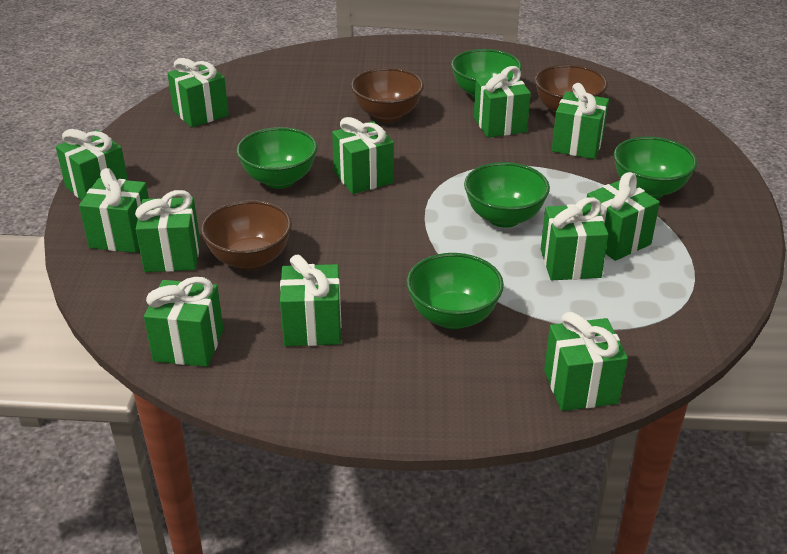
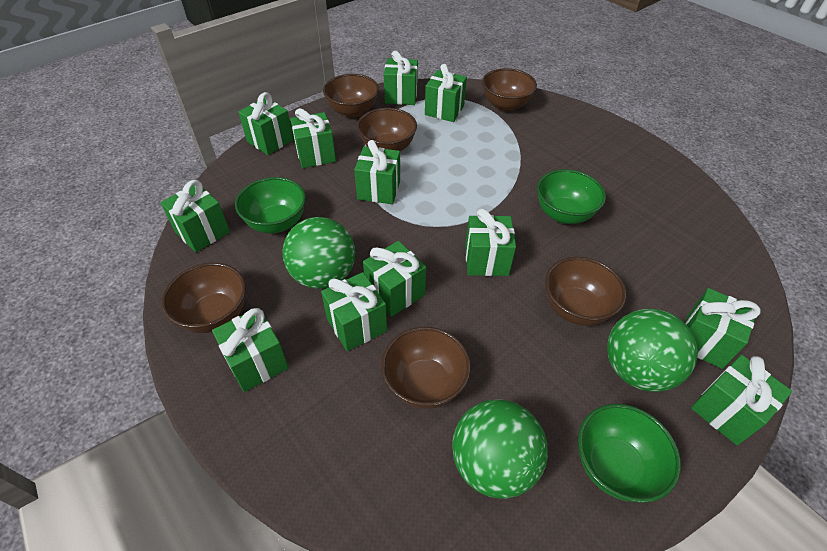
brown bowl: [201,200,292,270] [351,68,424,122] [535,64,608,115] = 3 -> [162,263,246,333] [323,74,379,118] [357,108,417,151] [381,327,471,409] [482,68,537,112] [545,257,626,326] = 6
green ball: none = 0 -> [282,217,355,289] [452,399,548,499] [607,309,698,392] = 3
green bowl: [236,127,317,189] [406,253,504,329] [451,49,522,99] [464,162,550,228] [614,136,697,199] = 5 -> [235,177,306,233] [537,169,606,224] [578,404,681,503] = 3

